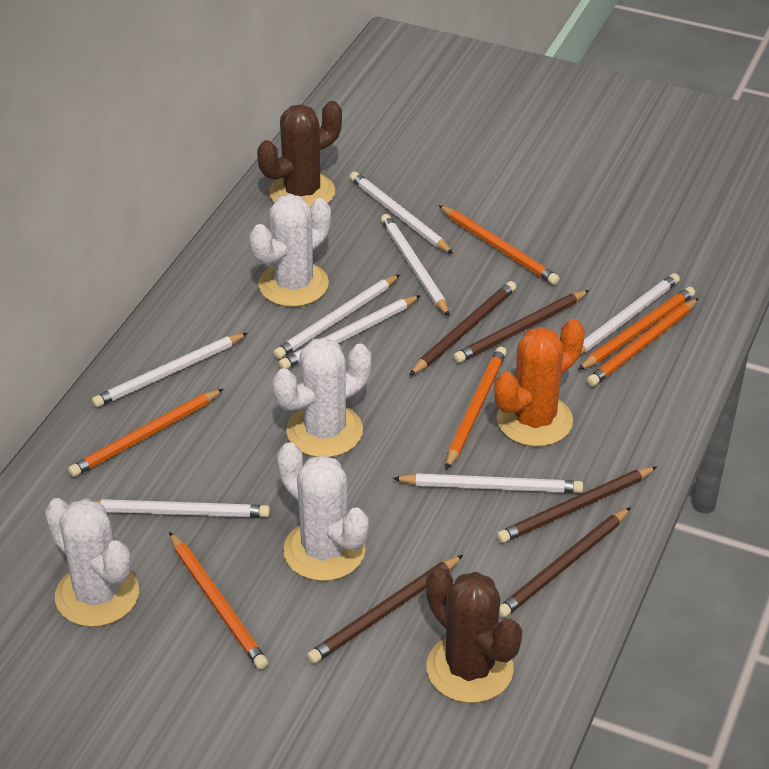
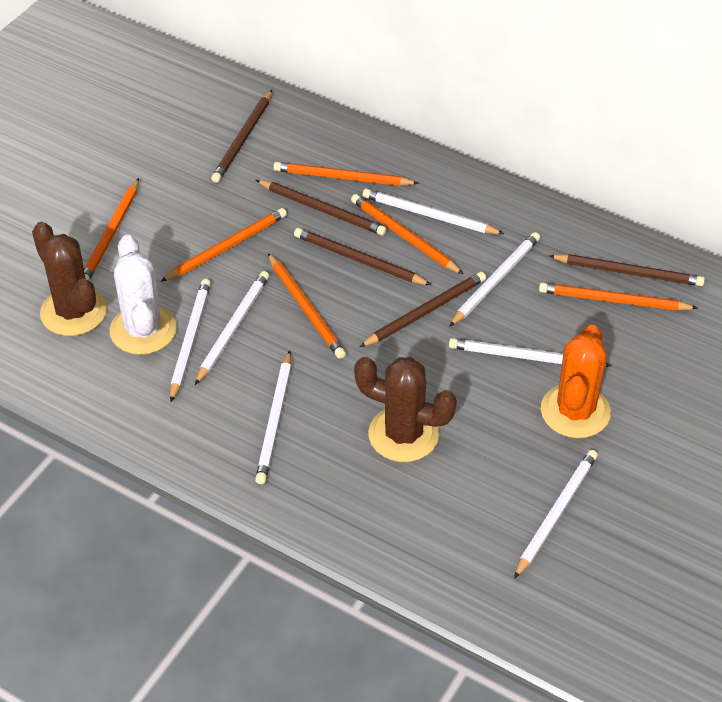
white cactus: [45,498,139,627] [249,194,331,307] [273,337,371,457] [277,442,369,581] = 4 -> [110,235,177,355] = 1
white pencil: [92,333,248,407] [94,499,270,517] [273,274,400,359] [279,295,421,369] [350,172,453,254] [381,214,450,317] [392,473,583,493] [580,273,680,355] = 8 -> [170,279,211,402] [195,271,269,385] [255,350,291,484] [363,189,504,234] [449,232,540,327] [449,338,612,367] [514,450,598,579] = 7

